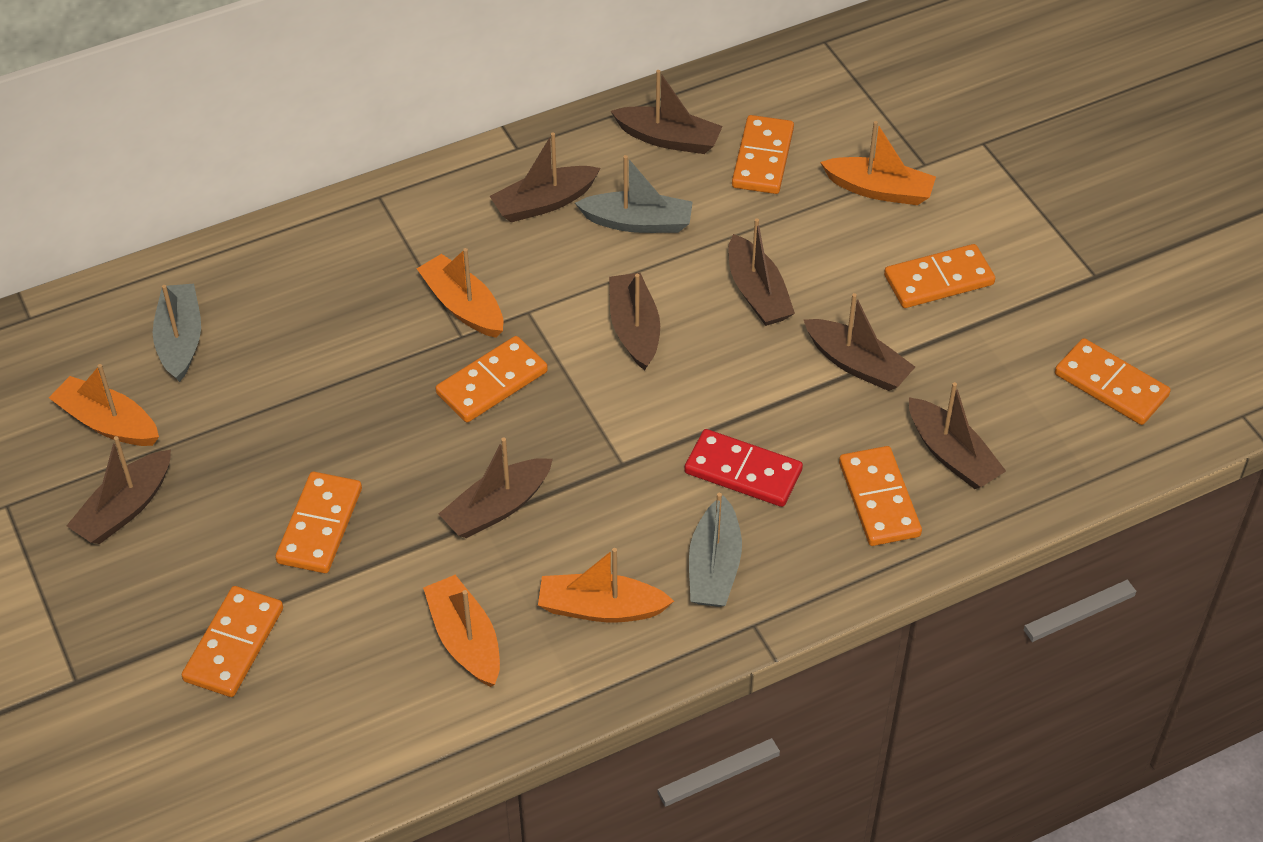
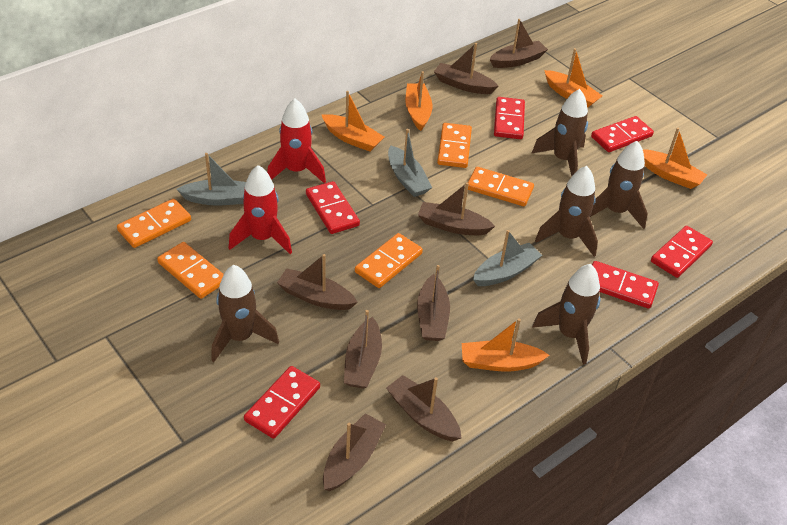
brown rocket: none = 0 -> [211,265,279,362] [531,89,588,176] [532,264,601,365] [535,166,598,257] [590,141,648,229] = 5
orange domino: [182,586,283,697] [275,472,362,573] [436,336,548,422] [732,115,794,194] [839,446,922,546] [884,244,995,308] [1055,338,1171,425] = 7 -> [117,199,191,248] [157,242,224,299] [355,233,423,288] [437,123,472,168] [468,167,534,206] = 5
red domino: [684,429,803,507] = 1 -> [244,366,320,439] [306,181,360,234] [494,97,525,139] [591,116,654,152] [592,261,659,309] [651,226,713,278] = 6
red rocket: none = 0 -> [229,165,292,254] [267,99,326,183] = 2

